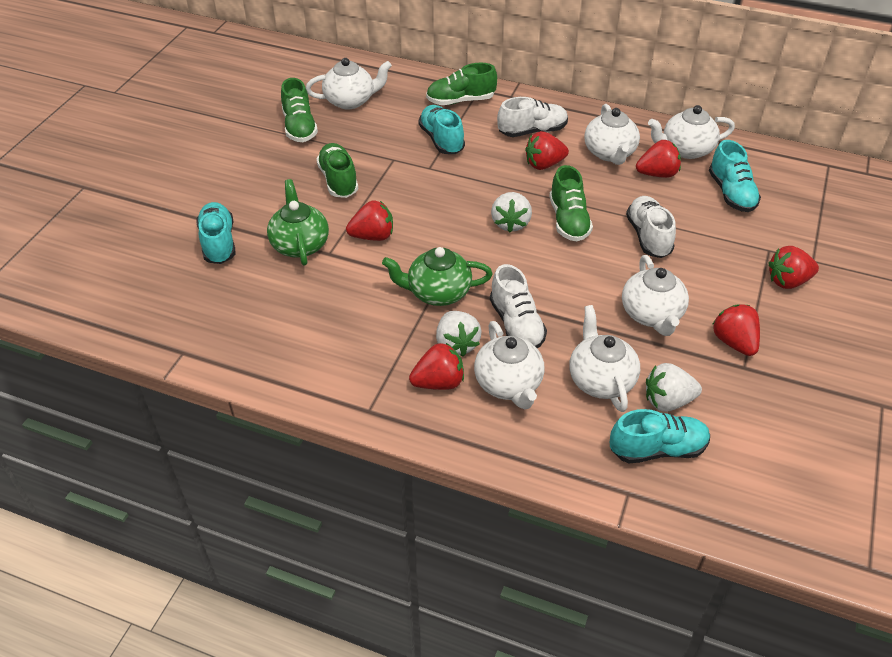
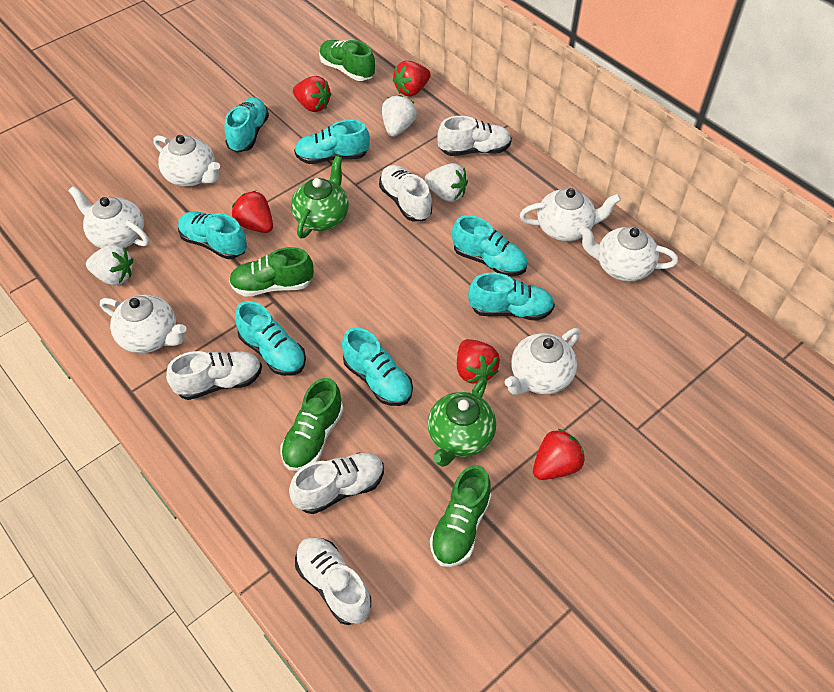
red strawberry: [346,201,393,241] [409,343,464,390] [525,131,569,170] [636,140,681,178] [712,304,760,356] [768,246,819,289] = 6 -> [232,191,273,233] [293,76,332,112] [393,61,431,96] [457,339,500,384] [533,428,585,480] = 5
turquoise shoe: [196,202,236,264] [418,105,465,154] [610,409,710,463] [709,140,761,212] = 4 -> [178,211,247,259] [225,97,269,153] [235,301,306,376] [294,120,370,164] [342,327,413,406] [452,215,527,277] [468,273,555,321] = 7
white shoe: [490,264,547,348] [497,97,568,137] [626,196,676,258] = 3 -> [166,351,262,400] [289,452,384,514] [295,537,371,625] [379,165,432,221] [437,116,512,156] = 5

